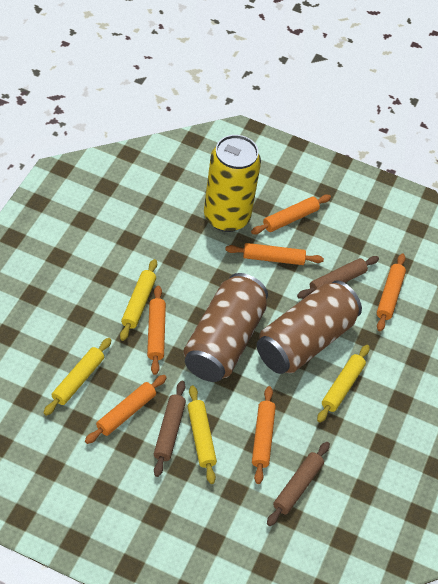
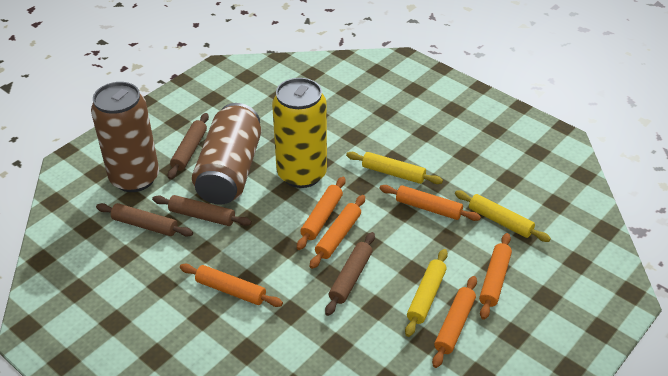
brown rolling pin: [154,381,186,477] [267,442,330,526] [297,256,379,299] = 3 -> [96,203,193,237] [152,195,252,226] [168,113,209,180] [325,232,375,316] = 4
yellow rolling pin: [44,338,111,416] [120,259,157,341] [188,385,217,484] [317,345,370,423] = 4 -> [346,152,443,184] [405,249,448,337] [455,191,551,242] = 3

